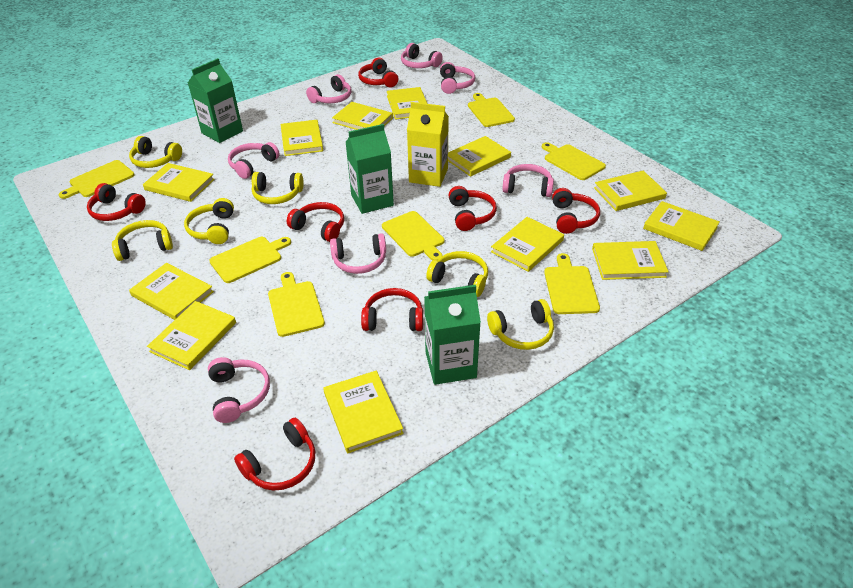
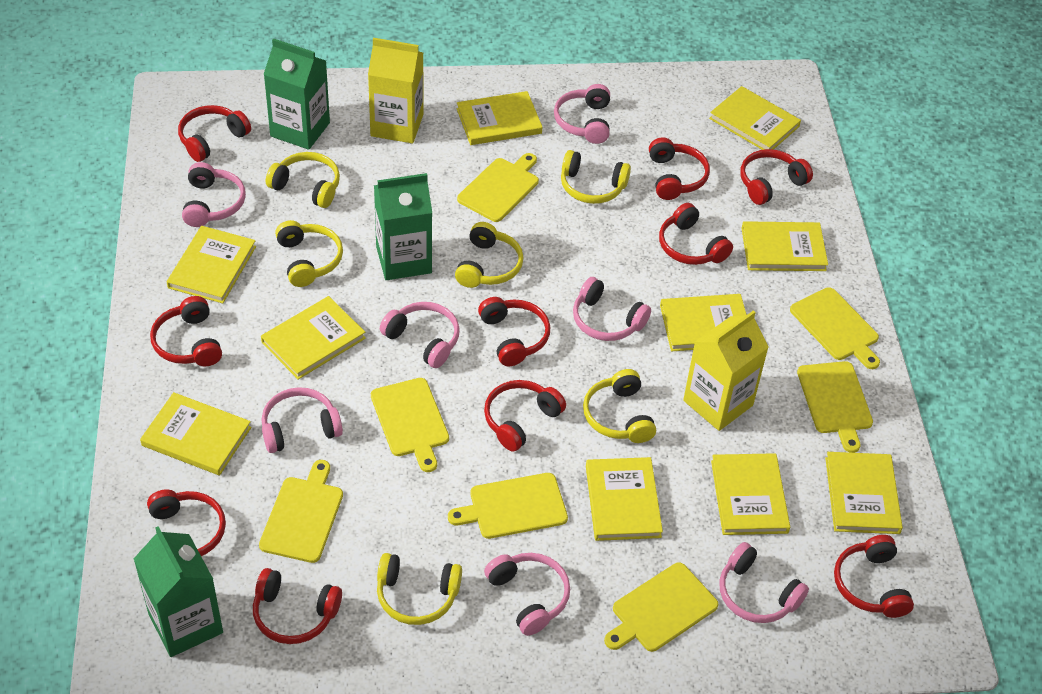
red headphones: [87,183,146,221] [234,418,315,491] [287,202,344,242] [358,58,398,88] [361,288,423,331] [448,186,497,231] [552,188,600,234] = 7 -> [147,489,226,556] [150,296,222,366] [178,105,251,162] [253,568,342,644] [478,297,550,366] [484,380,566,452] [649,137,710,200] [659,203,733,265] [740,149,813,205] [834,535,914,618] = 10
yellow book: [129,263,214,320] [143,163,215,202] [147,301,236,370] [281,120,323,156] [323,370,404,453] [332,102,393,130] [387,87,427,120] [448,136,511,177] [491,217,564,272] [592,241,669,280] [594,171,667,211] [643,201,720,251] = 12 -> [140,392,251,475] [167,226,256,303] [261,296,366,380] [457,91,542,145] [586,457,663,541] [660,294,747,351] [709,86,801,150] [711,453,790,535] [741,221,828,271] [825,452,903,534] = 10
yellow carton: [407,102,449,187] = 1 -> [368,38,423,143] [683,310,769,431] = 2

